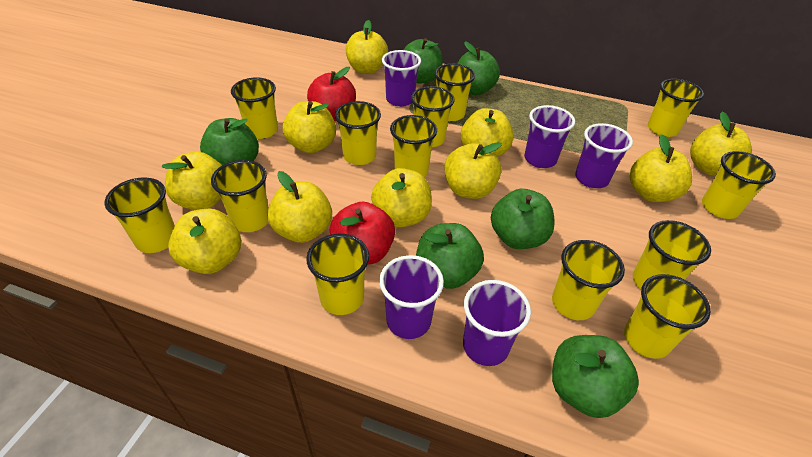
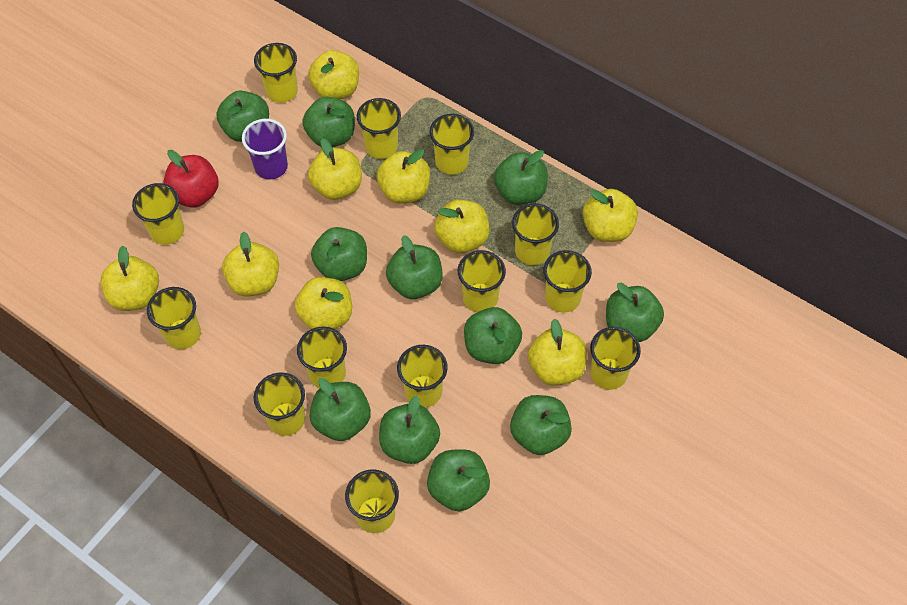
green apple: [200,118,259,165] [404,38,443,83] [416,223,484,289] [457,41,500,95] [491,189,555,249] [552,335,639,418] = 6 -> [216,90,269,142] [302,97,355,147] [310,378,371,441] [311,227,367,281] [379,396,440,464] [386,235,443,299] [427,449,490,512] [464,307,522,364] [494,150,548,205] [510,395,572,455] [606,283,664,342] = 11
purple cup: [379,255,444,339] [382,50,421,107] [463,280,531,366] [524,105,575,168] [575,123,633,188] = 5 -> [242,119,288,179] = 1
red apple: [307,67,356,121] [330,202,395,265] = 2 -> [163,150,219,208] = 1
yellow apple: [162,151,222,210] [168,209,241,274] [267,171,332,243] [283,101,336,153] [346,20,388,74] [371,168,432,227] [444,142,502,199] [461,108,514,157] [630,134,692,202] [690,111,752,176] = 10 -> [100,245,159,311] [222,231,279,297] [294,277,352,329] [308,50,359,99] [308,138,362,200] [377,149,430,204] [434,200,489,253] [528,319,587,386] [582,189,638,242] = 9

